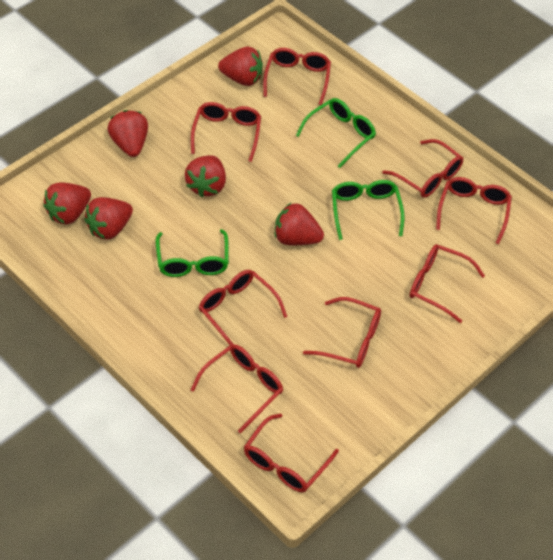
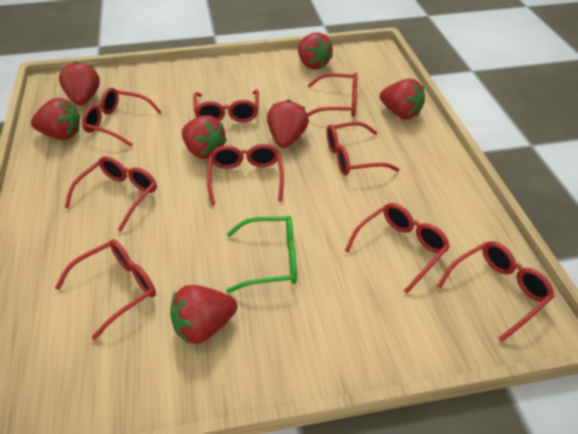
green glasses: [156,229,229,277] [296,98,376,168] [332,180,404,240] = 3 -> [226,216,297,293] = 1
red strawberry: [43,182,91,224] [84,197,133,240] [107,110,148,157] [185,155,226,198] [218,47,263,86] [275,203,324,245] = 6 -> [31,98,80,140] [59,61,100,106] [170,285,237,344] [182,115,227,159] [267,99,309,148] [298,32,333,69] [380,78,425,119] = 7

